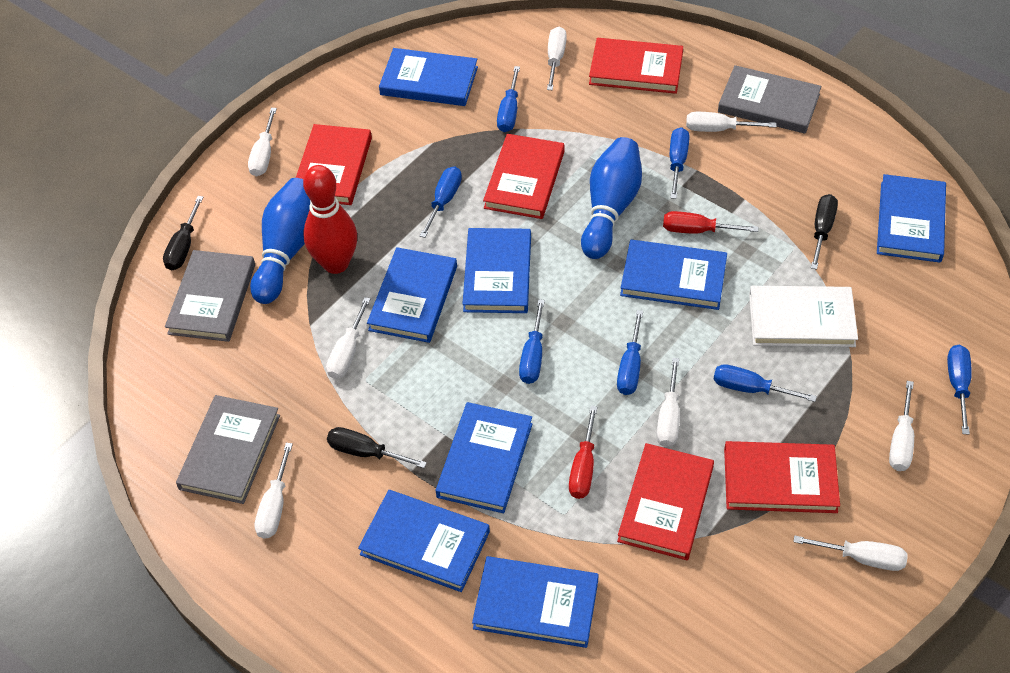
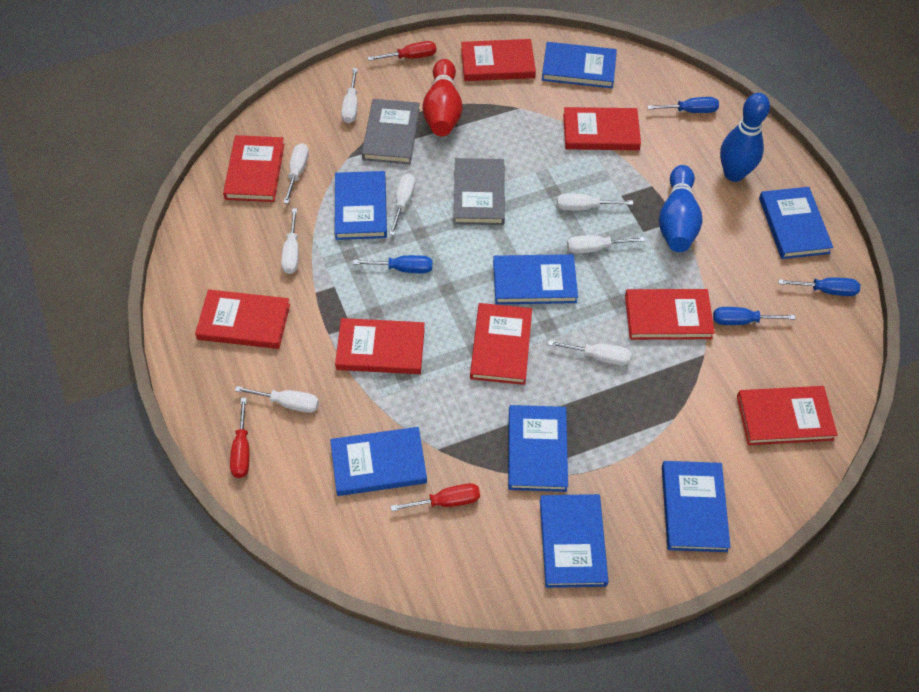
black screwdriver: [163,196,203,271] [327,427,427,468] [811,194,838,270] = 3 -> none = 0
blue screwdriver: [420,166,462,238] [497,66,520,132] [519,299,545,384] [617,310,643,395] [670,127,690,199] [713,364,817,402] [947,345,972,435] = 7 -> [353,255,432,273] [647,97,719,113] [713,307,795,325] [779,277,860,296] = 4
grey book: [165,250,255,342] [176,395,280,504] [718,65,821,134] = 3 -> [362,99,420,164] [454,158,505,225] = 2
red book: [296,124,372,205] [483,134,564,219] [589,38,683,94] [617,443,714,560] [724,441,840,513] = 5 -> [195,289,290,349] [223,135,284,202] [335,318,425,374] [461,39,536,81] [470,303,532,385] [563,107,641,150] [625,289,715,340] [737,386,838,445] = 8
red screwdriver: [569,406,597,499] [663,211,759,233] = 2 -> [230,398,250,478] [368,41,436,61] [390,483,480,511] = 3
white book: [749,286,858,347] = 1 -> none = 0

